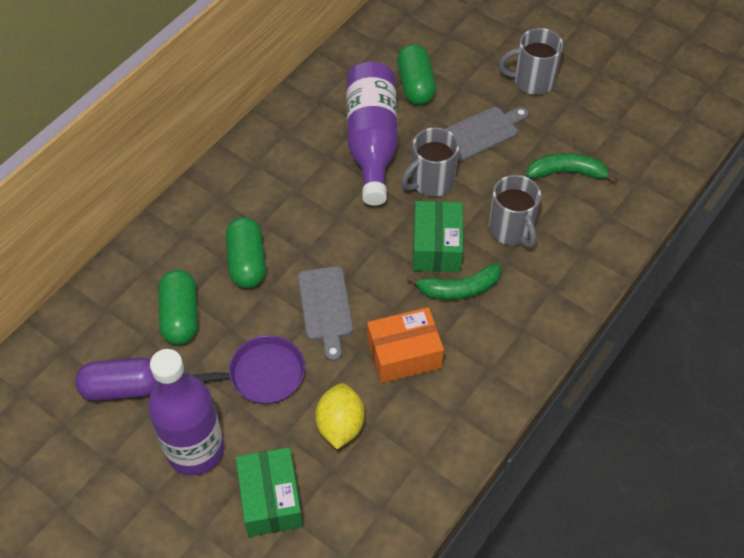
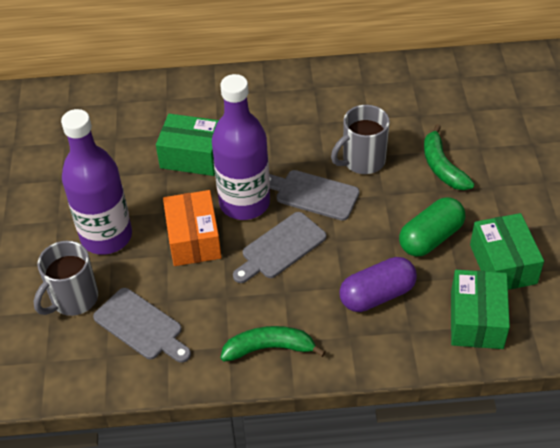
green box: [236,447,303,537] [413,201,463,272] = 2 -> [156,114,219,176] [451,270,510,349] [470,213,544,290] = 3
green capsule: [159,270,198,345] [226,217,266,288] [397,44,436,105] = 3 -> [399,197,465,257] = 1
grey cutting board: [298,266,353,361] [445,107,529,161] = 2 -> [93,288,191,363] [233,212,326,283] [269,170,359,221] = 3
grey mug: [401,127,459,197] [489,175,541,248] [499,28,563,95] = 3 -> [34,241,98,316] [331,105,390,174] = 2
purple pan: [193,335,305,404] = 1 -> none = 0
yellow lemon: [315,383,365,449] = 1 -> none = 0

